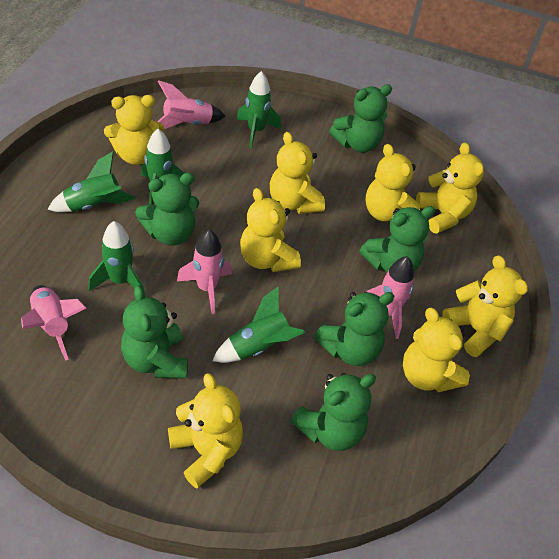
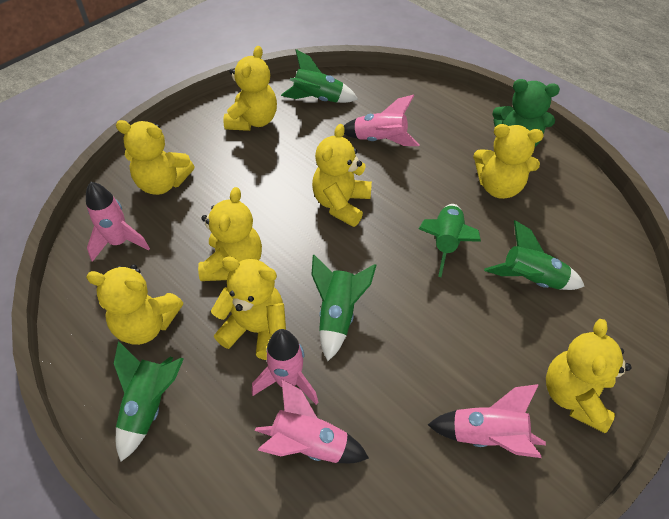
green teddy bear: [121,285,188,379] [135,173,199,246] [290,373,376,451] [314,291,394,366] [329,84,392,153] [360,206,435,273] = 6 -> [492,79,560,147] = 1
pink rocket: [21,285,86,361] [157,80,226,129] [177,230,232,314] [363,256,414,339] = 4 -> [86,182,150,262] [252,329,319,405] [255,379,369,463] [344,95,420,146] [428,384,546,458] = 5

